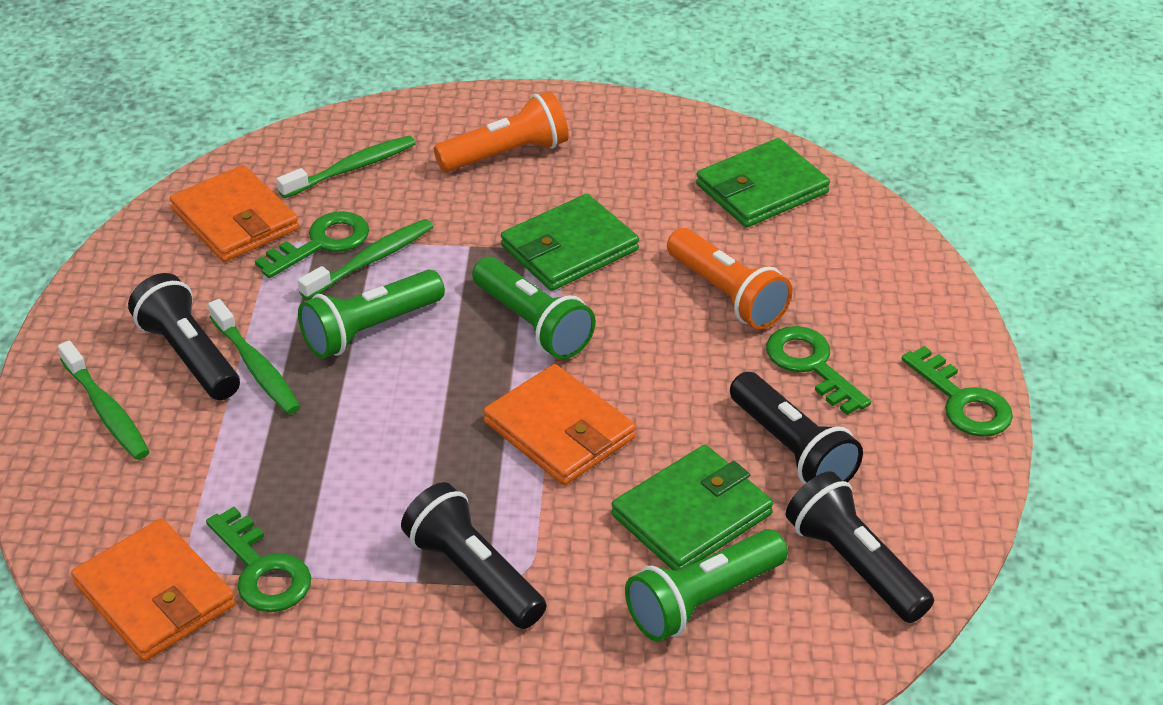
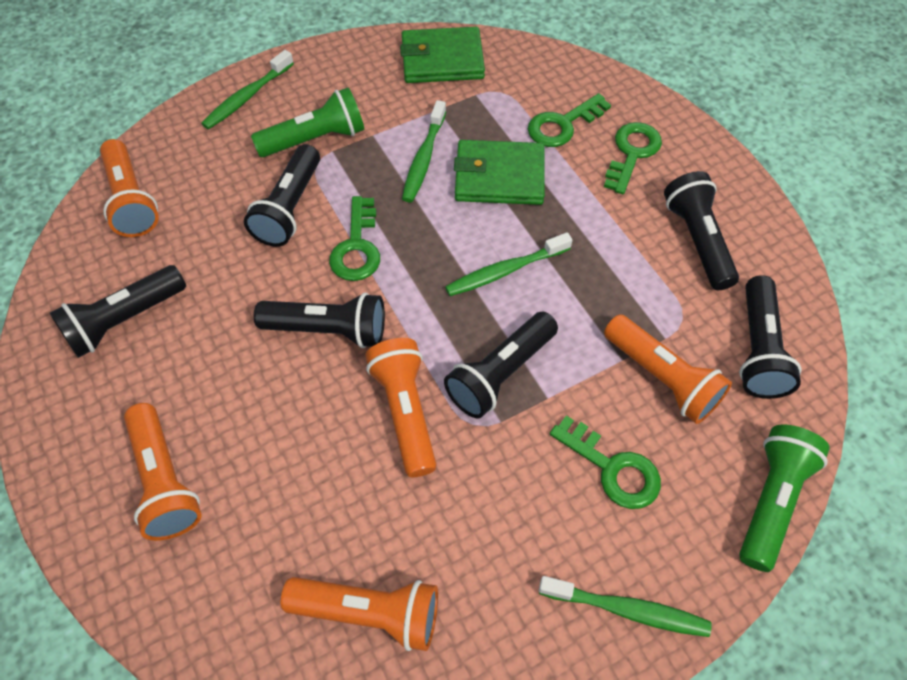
black flashlight: [128,273,240,400] [401,482,546,629] [730,372,863,484] [786,471,934,623] = 4 -> [50,265,186,358] [244,144,320,247] [254,293,385,348] [444,312,558,419] [664,171,739,290] [739,275,801,399] = 6
green flashlight: [298,270,445,359] [472,257,595,359] [625,529,788,642] = 3 -> [251,87,364,157] [739,424,830,572] = 2
green wallet: [501,194,639,291] [611,445,773,571] [696,138,830,228] = 3 -> [400,27,485,83] [454,140,545,205] = 2
orange flashlight: [434,91,569,172] [667,228,792,329] = 2 -> [100,139,159,237] [124,403,202,541] [281,577,438,651] [365,338,436,477] [604,314,732,424] = 5
orange wallet: [71,519,235,661] [170,165,299,262] [483,364,636,485] = 3 -> none = 0

